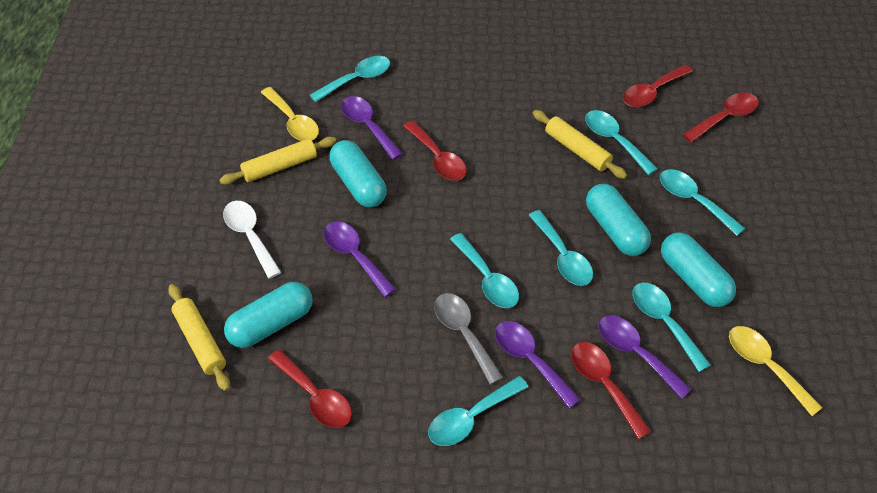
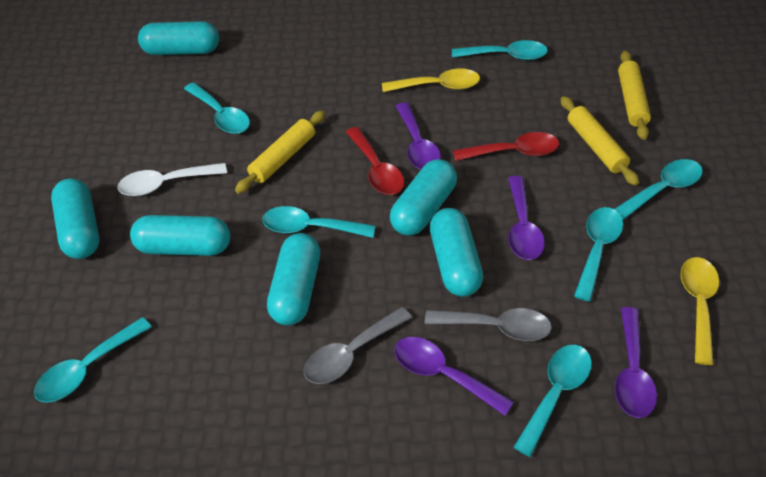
grey spoon: [434,293,503,385] = 1 -> [304,307,412,384] [425,308,552,341] = 2
red spoon: [268,349,352,428] [403,121,467,181] [571,342,651,439] [623,65,693,107] [683,92,759,142] = 5 -> [346,127,404,195] [453,132,559,161] = 2
turquoise capsule: [224,282,312,348] [329,140,387,207] [586,184,651,256] [661,232,736,307] = 4 -> [51,178,99,259] [130,215,230,256] [138,21,219,55] [267,233,320,325] [390,159,457,236] [429,208,483,297] = 6

